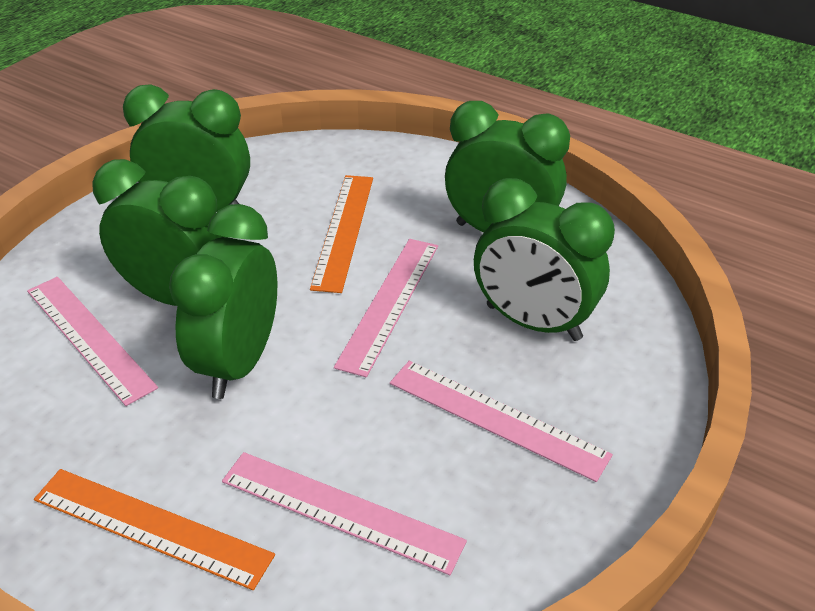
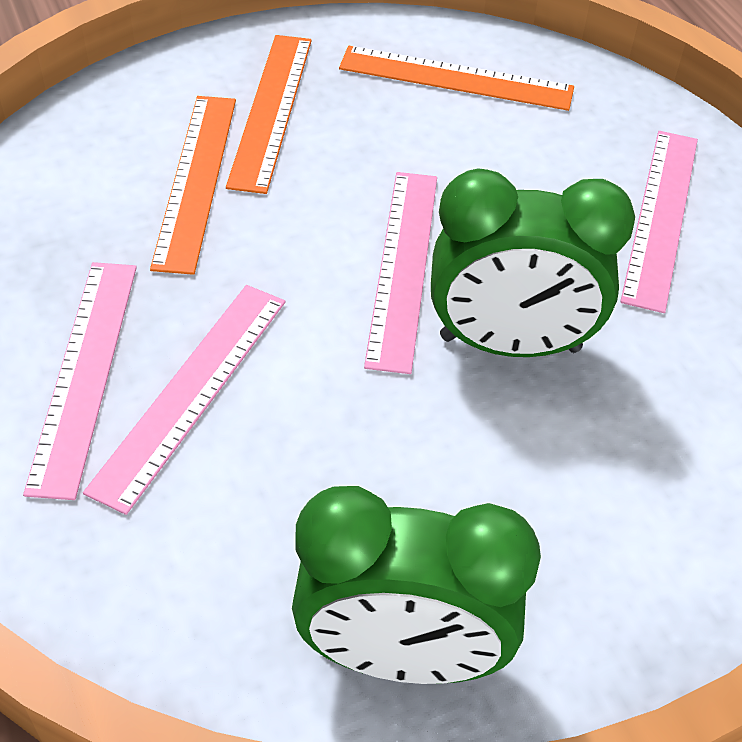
green clock: [92,159,224,306] [123,84,250,212] [169,204,277,399] [445,101,570,232] [474,178,615,341] = 5 -> [292,486,541,684] [431,168,635,357] = 2
orange ruler: [34,469,275,590] [310,175,373,293] = 2 -> [150,96,236,275] [226,35,312,194] [339,46,574,111] = 3

